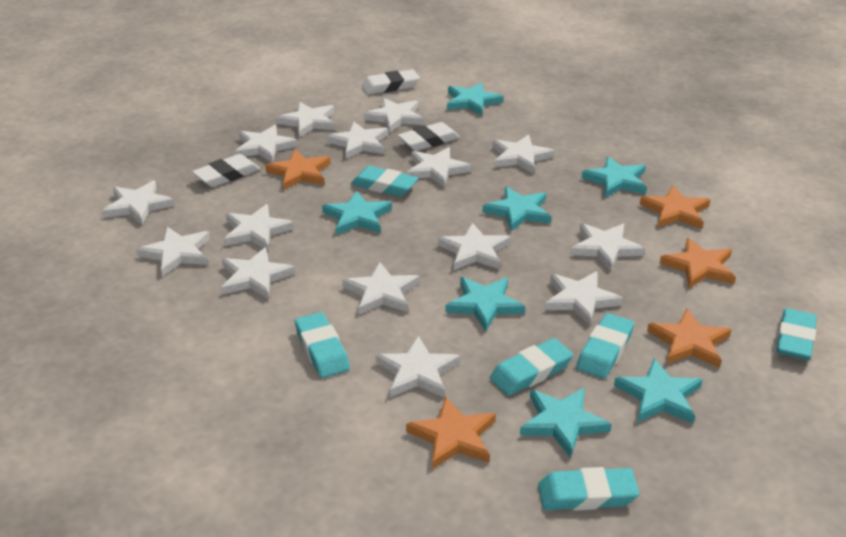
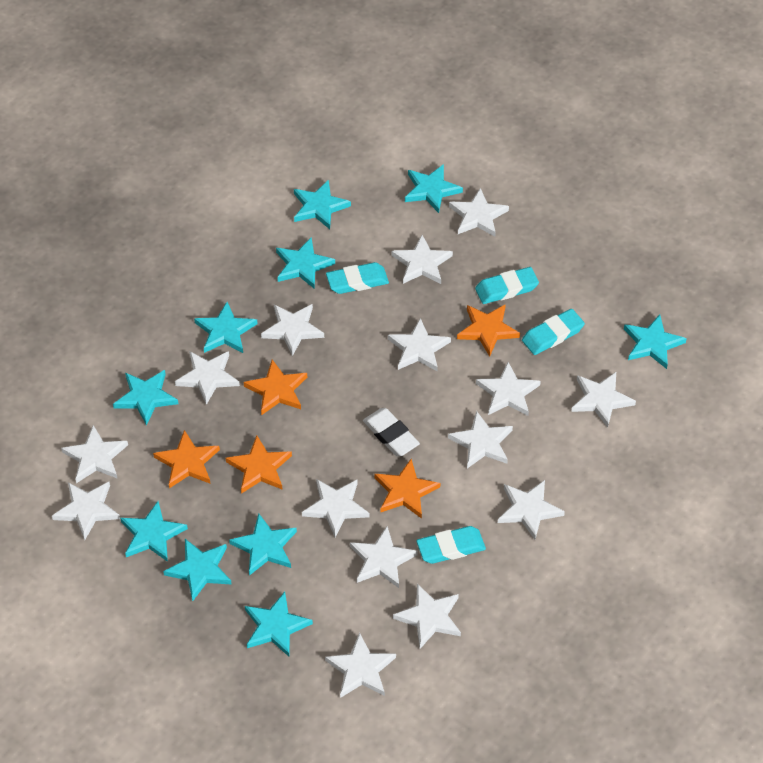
turquoise eraser: [295,312,350,378] [351,166,418,196] [490,338,573,396] [538,467,639,511] [577,313,634,378] [776,308,817,360] = 6 -> [326,262,389,294] [416,526,486,564] [475,267,539,304] [522,309,585,355] = 4
turquoise star: [322,191,392,235] [445,277,525,331] [447,82,503,116] [483,186,552,231] [520,388,612,458] [582,156,647,197] [614,358,703,424] = 7 -> [113,370,179,426] [120,501,188,562] [163,539,232,602] [194,302,257,353] [229,514,297,576] [245,592,313,657] [276,238,335,289] [294,180,351,229] [405,164,463,213] [624,314,687,369] = 10
white eraser: [192,154,260,187] [362,69,420,94] [397,122,460,151] = 3 -> [363,408,420,456] = 1

